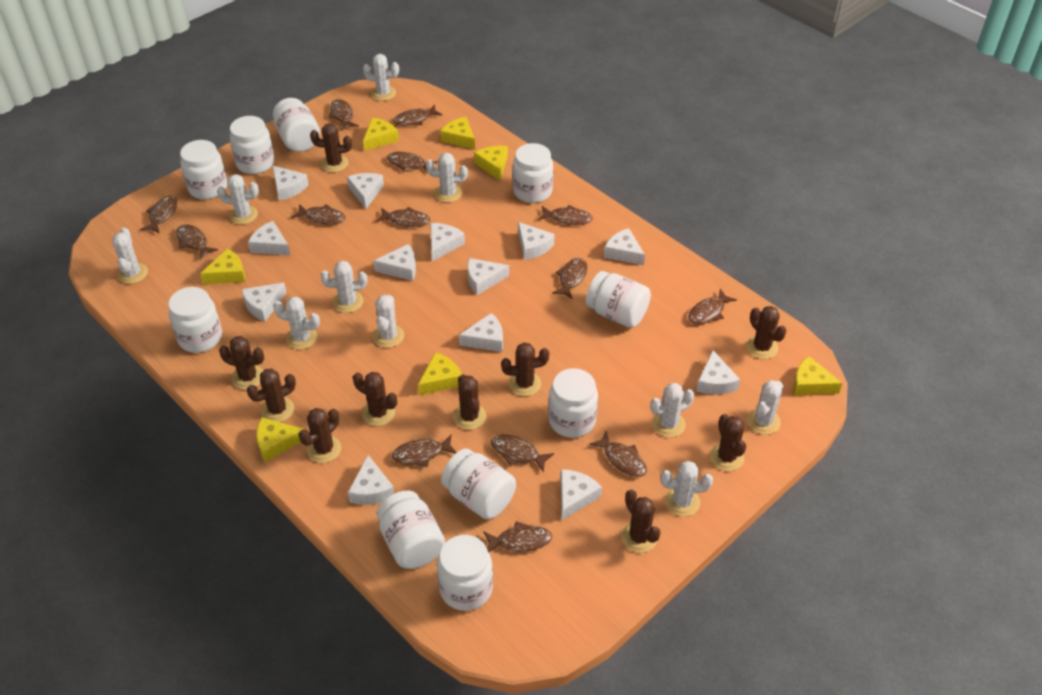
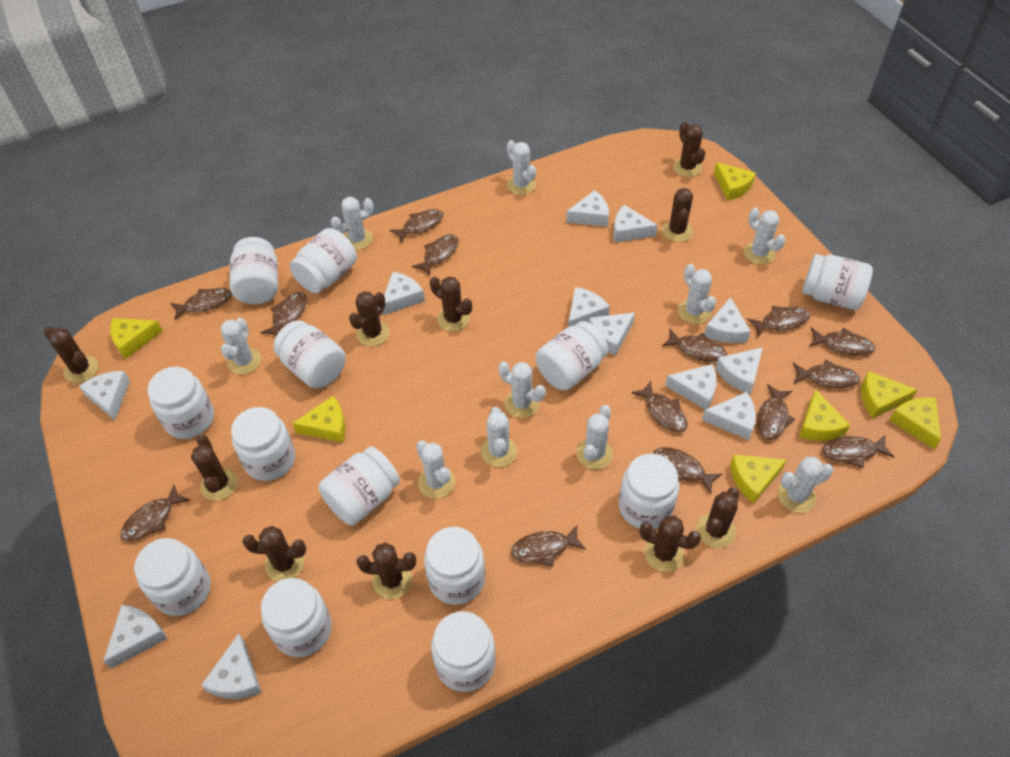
white cheese: [241,283,286,321] [248,221,290,255] [273,166,309,201] [347,173,384,209] [348,455,395,505] [373,244,416,281] [431,223,465,261] [459,313,503,352] [468,258,509,295] [518,222,554,260] [561,469,602,520] [604,228,645,265] [696,350,740,395] = 13 -> [79,371,130,420] [103,605,167,668] [201,633,262,699] [382,272,425,315] [566,190,609,227] [568,287,610,327] [589,312,635,355] [613,205,658,243] [665,364,717,410] [702,392,756,440] [704,297,751,343] [715,347,763,394] = 12
white jar: [168,287,222,353] [180,140,227,199] [230,116,274,174] [273,98,320,152] [377,490,445,569] [437,535,493,611] [441,448,516,519] [513,143,553,203] [548,368,598,438] [586,271,651,328] = 10 -> [134,538,211,616] [147,367,214,439] [229,237,278,304] [231,407,295,481] [261,578,332,657] [273,320,345,389] [290,228,357,293] [318,446,400,525] [424,527,485,605] [431,611,496,692] [536,321,608,391] [619,454,679,529] [803,254,873,310] = 13

